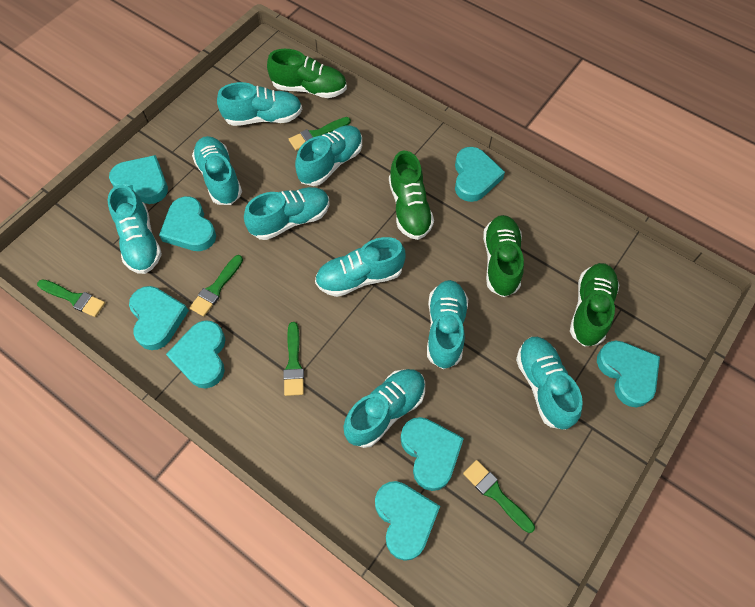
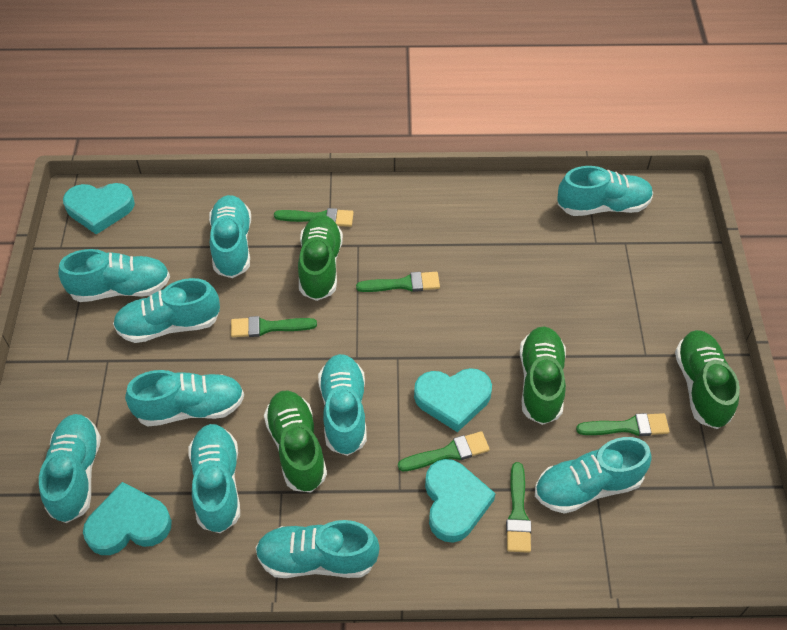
green brush: [37,279,105,317] [189,255,243,317] [283,322,304,396] [289,117,351,150] [463,460,535,533] = 5 -> [231,316,317,337] [274,208,354,227] [356,272,440,292] [398,431,490,471] [506,462,531,553] [576,413,670,436] = 6
turquoise heart: [109,155,168,204] [129,286,189,350] [159,196,216,251] [166,320,225,388] [375,481,440,561] [401,417,464,491] [455,147,505,202] [597,341,660,408] = 8 -> [63,183,135,235] [83,482,172,555] [414,368,492,432] [425,459,496,543] = 4
turquoise shoe: [108,185,162,274] [192,136,242,205] [217,82,302,126] [244,187,329,240] [295,125,362,186] [315,237,406,297] [343,369,425,448] [427,280,468,369] [516,337,583,430] = 9 -> [39,414,101,523] [58,249,170,302] [113,278,220,343] [125,370,244,426] [189,424,240,533] [209,195,251,278] [255,520,380,578] [318,354,367,456] [535,437,652,514] [558,166,653,216] = 10

